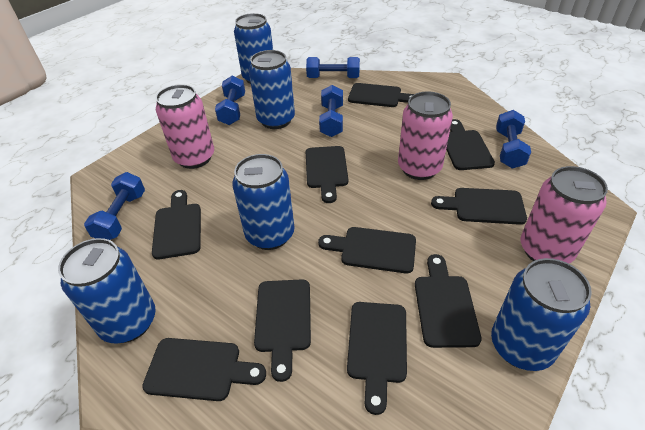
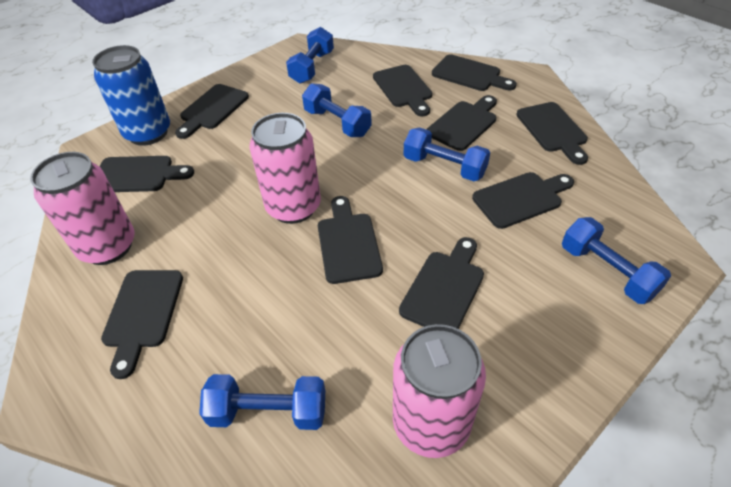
blue can: [58,238,156,343] [232,154,294,250] [234,13,273,84] [249,50,295,129] [491,258,592,371] = 5 -> [92,45,170,146] = 1

